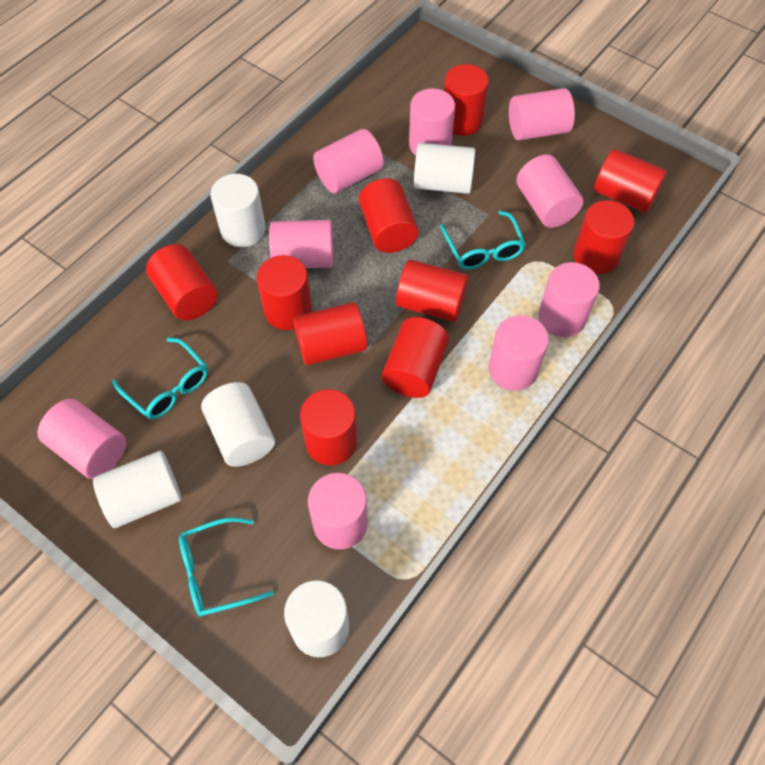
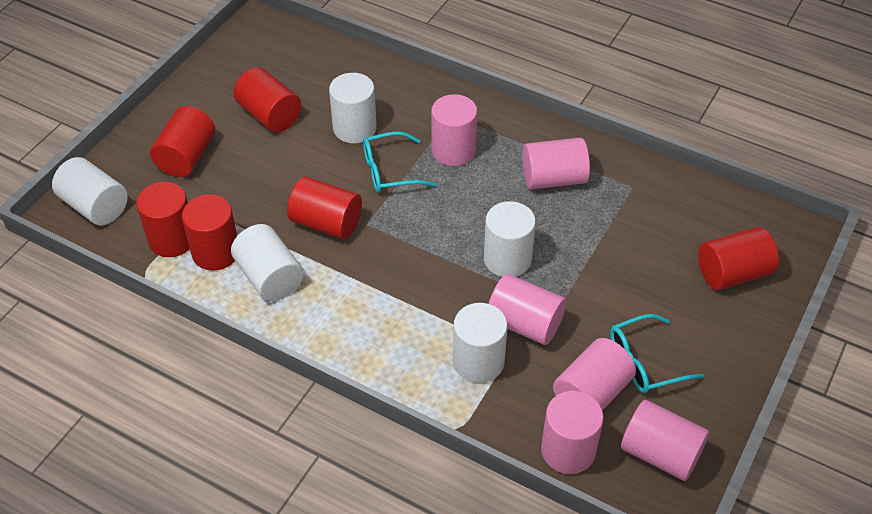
pink cylinder: [38,399,126,479] [269,220,333,268] [308,473,368,550] [313,129,384,193] [409,88,455,156] [489,315,549,391] [509,88,575,141] [516,155,583,228] [538,262,600,337] = 9 -> [431,94,478,166] [488,274,566,345] [522,138,590,190] [541,391,604,474] [553,338,636,411] [621,400,709,481] = 6
red cylinder: [146,244,218,320] [257,255,312,330] [293,302,367,365] [300,389,357,465] [359,178,418,253] [382,317,449,398] [396,260,469,322] [444,64,489,136] [573,200,634,274] [594,149,667,213] = 10 -> [136,182,190,257] [150,106,215,177] [182,194,237,270] [234,67,302,132] [287,177,362,239] [698,227,779,290] = 6
turquoise glasses: [112,338,208,419] [179,517,274,617] [440,211,526,270] = 3 -> [363,131,436,193] [610,314,704,393] = 2

